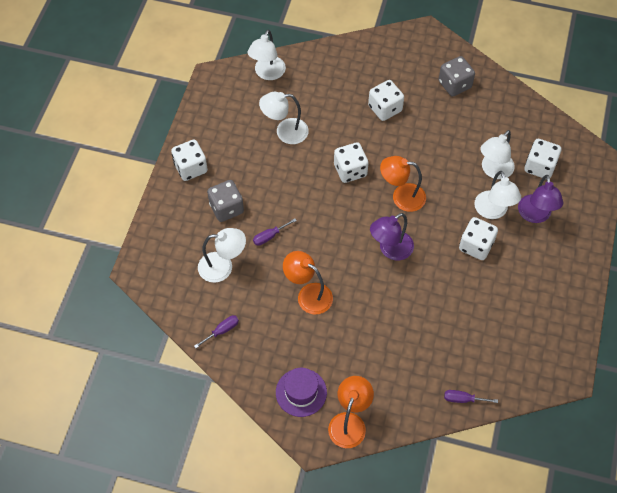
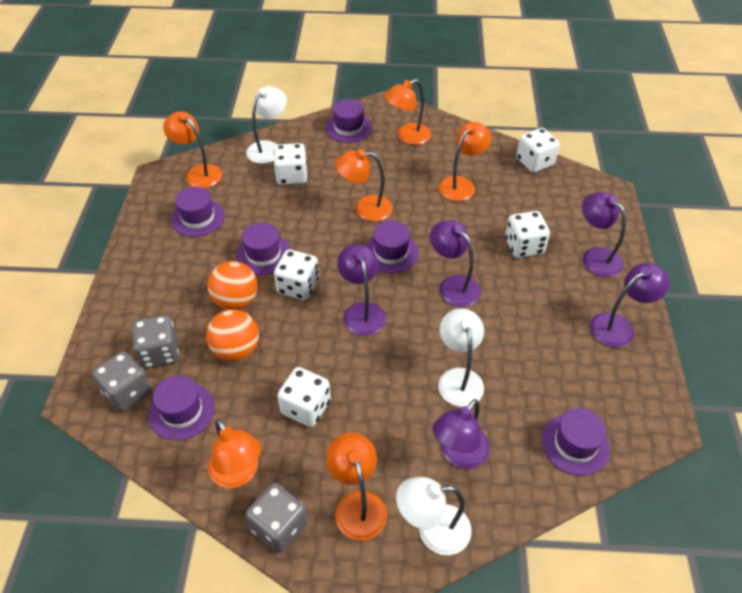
grey dice: [207,180,244,222] [439,56,475,97] = 2 -> [92,351,151,412] [132,315,179,368] [245,483,308,553] = 3
orange ball: none = 0 -> [206,309,259,361] [208,261,257,310] = 2
orange lamp: [283,251,333,315] [328,376,374,448] [380,156,426,212] = 3 -> [163,111,222,188] [208,419,261,488] [326,433,387,541] [335,149,393,222] [384,79,431,145] [439,122,491,201] = 6
purple hat: [276,368,327,417] = 1 -> [149,376,215,440] [171,187,224,237] [236,222,291,275] [325,99,372,143] [365,221,419,273] [541,408,610,476] = 6
purple lamp: [370,213,414,260] [518,175,563,223] = 2 -> [337,244,386,336] [430,220,481,307] [433,399,490,469] [582,192,626,277] [590,263,670,347] = 5
purple screwdriver: [194,315,239,348] [253,218,297,246] [444,390,498,403] = 3 -> none = 0
white lamp: [198,228,246,283] [247,30,286,80] [259,92,309,144] [474,171,521,219] [480,130,515,179] = 5 -> [246,86,287,164] [396,477,472,555] [438,308,484,407] = 3

